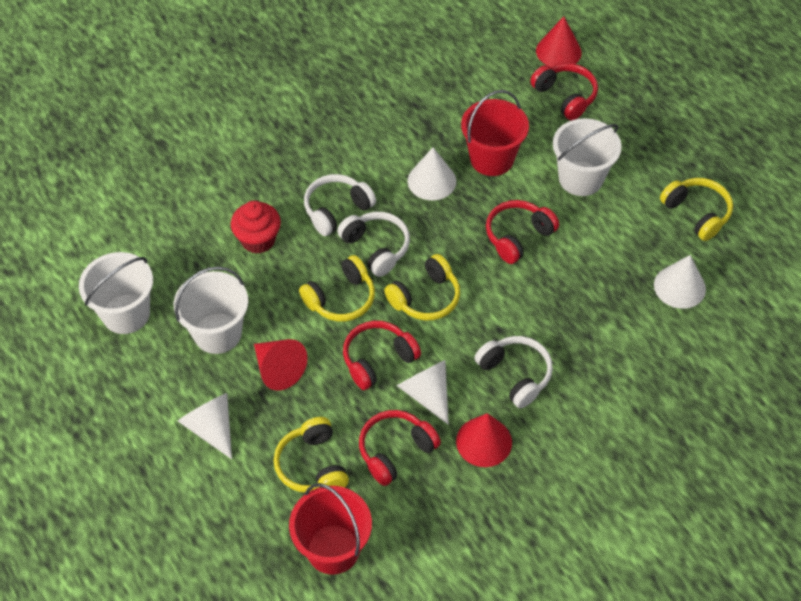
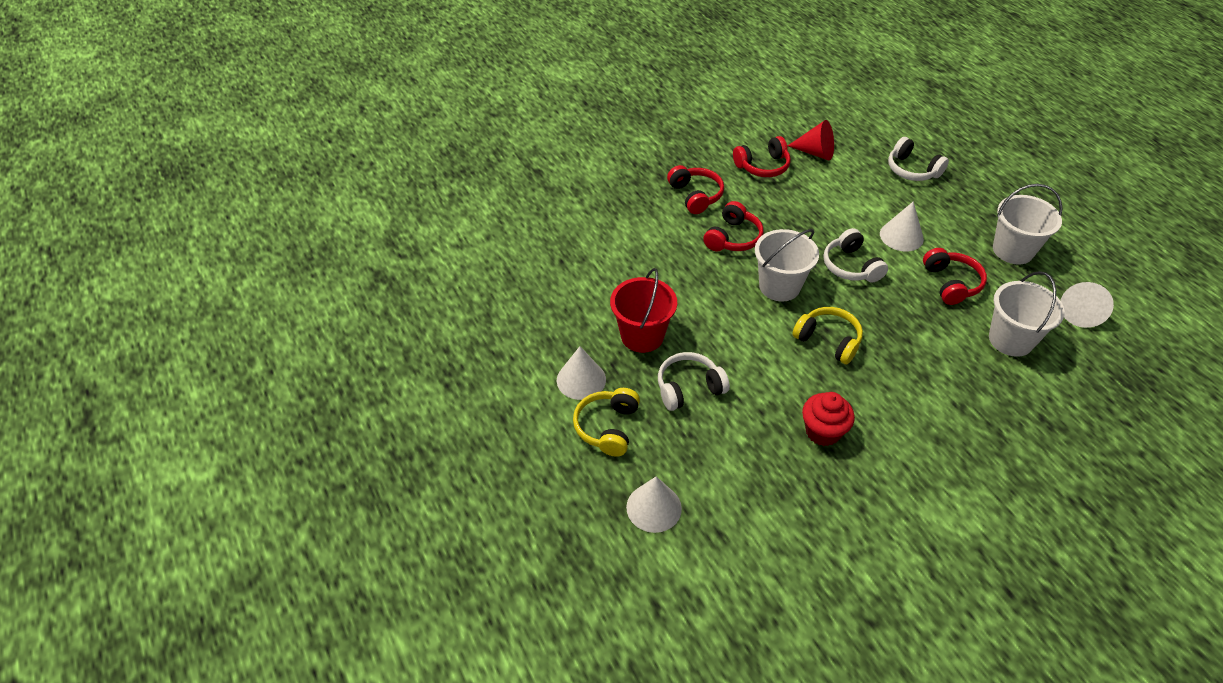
red bucket: [289,483,372,575] [461,90,529,176] = 2 -> [610,268,677,353] = 1
red cone: [254,339,307,390] [456,413,512,467] [536,16,582,67] = 3 -> [788,120,834,160] = 1
yellow headphones: [274,417,349,493] [299,255,375,321] [384,254,460,320] [660,178,733,241] = 4 -> [573,388,640,457] [792,307,863,364] = 2

